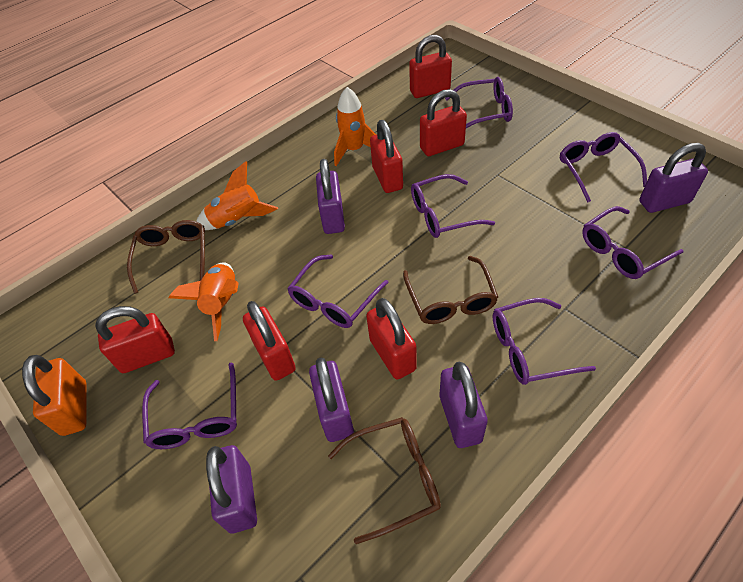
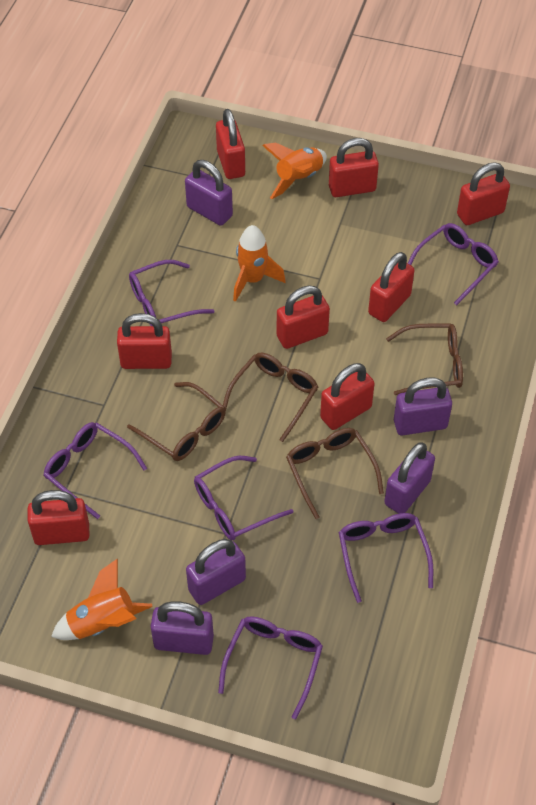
brown glasses: [127,220,205,294] [328,417,441,544] [403,256,498,324] = 3 -> [127,382,226,461] [223,353,318,442] [286,428,384,519] [386,324,463,395] = 4
orange padlock: [22,355,87,436] = 1 -> none = 0
purple glasses: [142,362,237,449] [287,254,389,328] [411,174,495,238] [445,77,513,128] [493,298,596,385] [560,132,647,203] [582,206,684,279] = 7 -> [44,422,147,519] [129,260,214,326] [194,456,293,540] [218,616,323,719] [339,513,433,603] [408,223,499,306] = 6
red padlock: [95,306,175,373] [243,301,296,381] [366,298,417,379] [370,120,403,193] [409,35,452,98] [420,89,467,156] = 6 -> [28,490,89,545] [117,313,172,369] [216,109,245,179] [277,286,330,349] [320,363,375,430] [329,138,379,197] [368,252,415,322] [457,162,510,225] = 8

